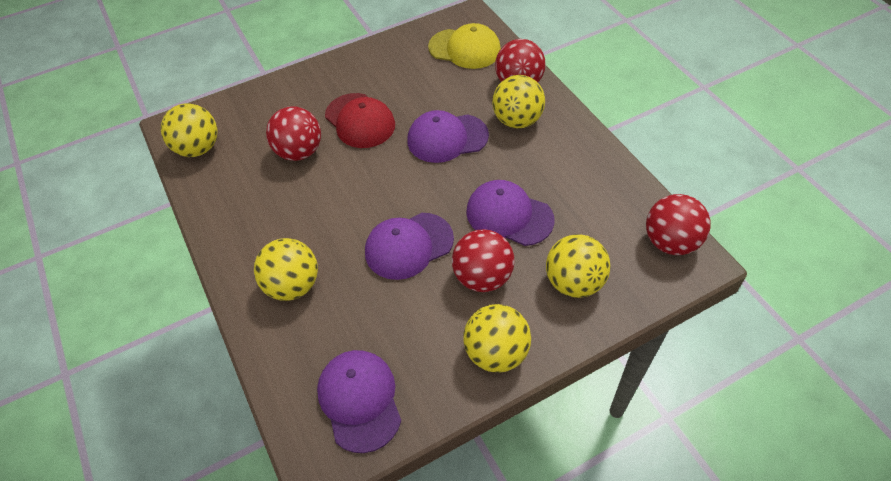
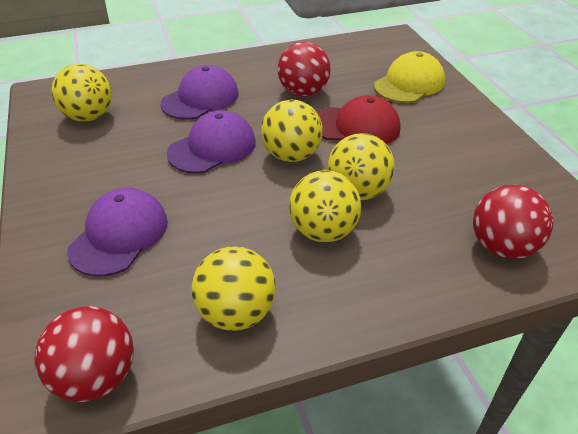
purple cap: [317,350,401,453] [365,213,454,280] [407,110,489,163] [466,180,554,246] = 4 -> [67,188,168,277] [161,65,239,120] [167,110,255,174] = 3
red ball: [266,107,321,161] [452,229,515,292] [495,39,546,82] [646,194,711,255] = 4 -> [34,306,134,402] [278,42,331,97] [473,185,553,259] = 3

